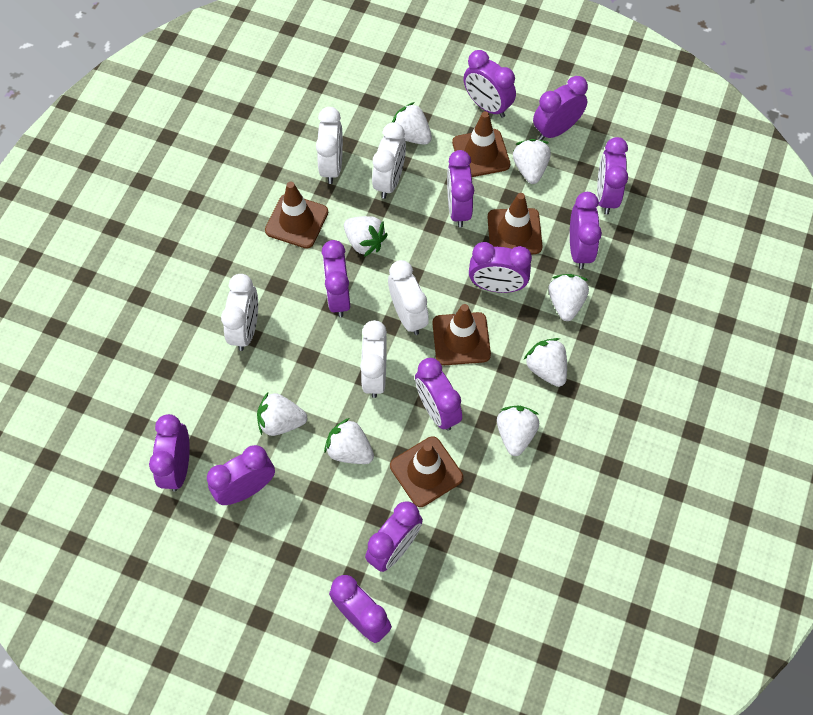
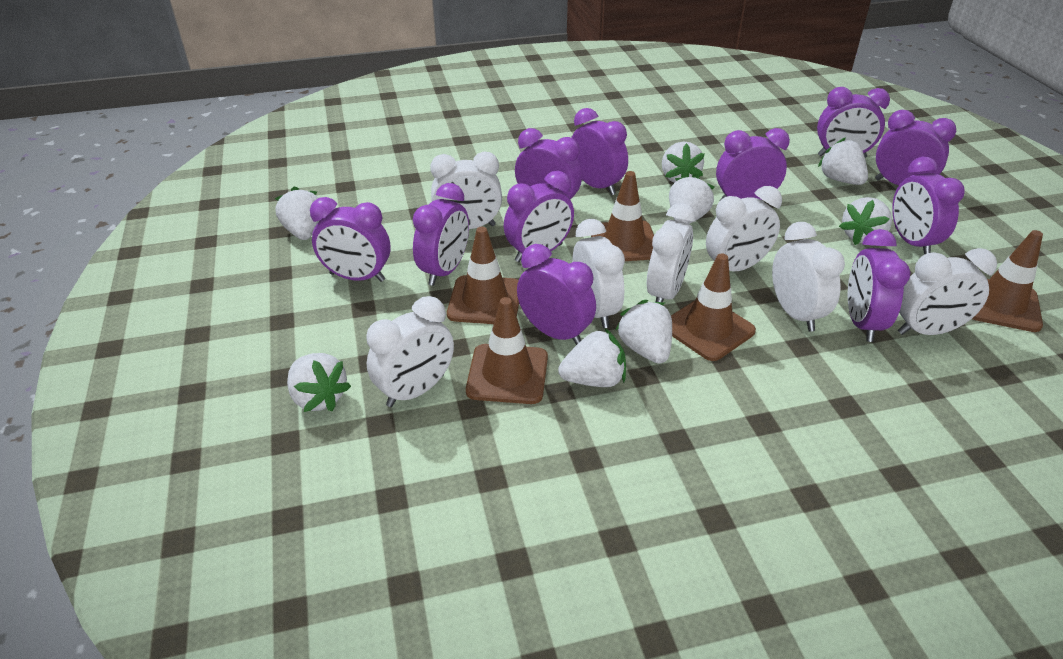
purple clock: [149,414,190,491] [207,445,275,505] [322,240,350,317] [329,575,392,643] [365,501,423,572] [415,358,462,431] [447,150,474,228] [464,50,516,118] [469,242,532,293] [533,76,588,140] [570,192,602,269] [597,137,628,215] = 12 -> [310,197,391,282] [413,183,469,286] [504,171,574,262] [515,128,582,200] [517,244,596,345] [571,108,628,195] [716,128,790,200] [817,87,890,158] [848,229,910,342] [875,110,956,185] [892,157,965,254] = 11
white clock: [221,274,258,351] [316,107,343,184] [360,320,387,398] [372,122,406,199] [388,260,429,335] = 5 -> [366,296,454,407] [430,152,502,229] [572,219,625,328] [647,203,696,302] [706,186,782,271] [772,222,845,332] [898,248,997,335] = 7

